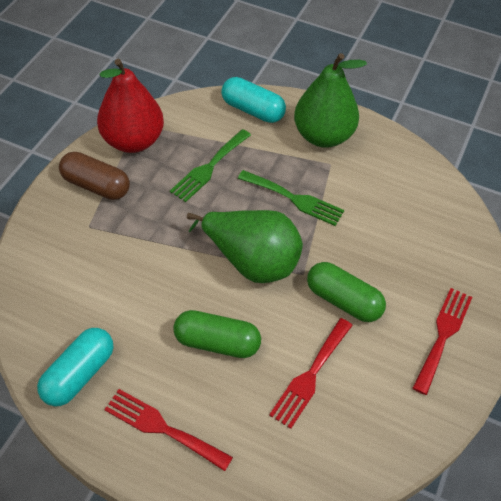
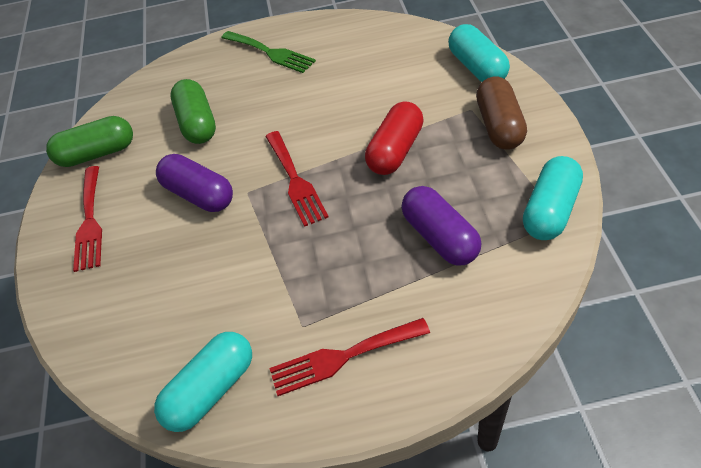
green fork: [170,129,251,202] [238,170,344,226] = 2 -> [221,31,316,73] = 1
green pear: [187,210,303,283] [294,53,367,148] = 2 -> none = 0
purple capsule: none = 0 -> [156,154,233,212] [402,186,481,266] = 2
red capsule: none = 0 -> [365,101,424,175] = 1
red pear: [97,59,164,153] = 1 -> none = 0
turquoise capsule: [37,328,113,406] [221,77,286,123] = 2 -> [154,332,252,432] [448,24,510,82] [523,156,583,240] = 3

